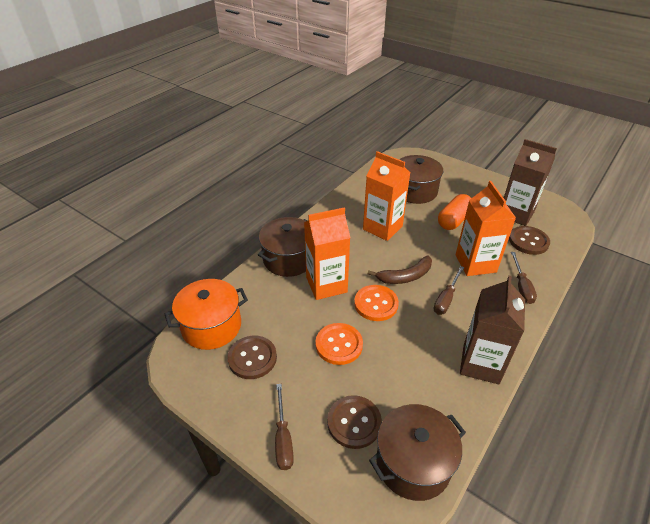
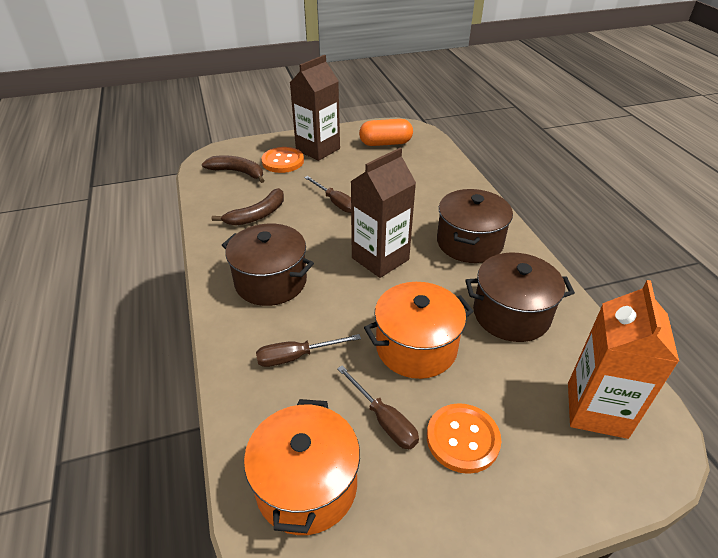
brown banana: [368,256,432,284] = 1 -> [202,155,265,183] [212,188,284,226] = 2
brown button: [227,336,277,379] [327,395,382,449] [509,226,550,255] = 3 -> none = 0
orange carton: [304,208,351,300] [363,151,410,241] [455,181,516,276] = 3 -> [568,280,679,439] = 1
orange pot: [165,279,248,350] = 1 -> [244,399,360,535] [364,282,474,379] = 2

